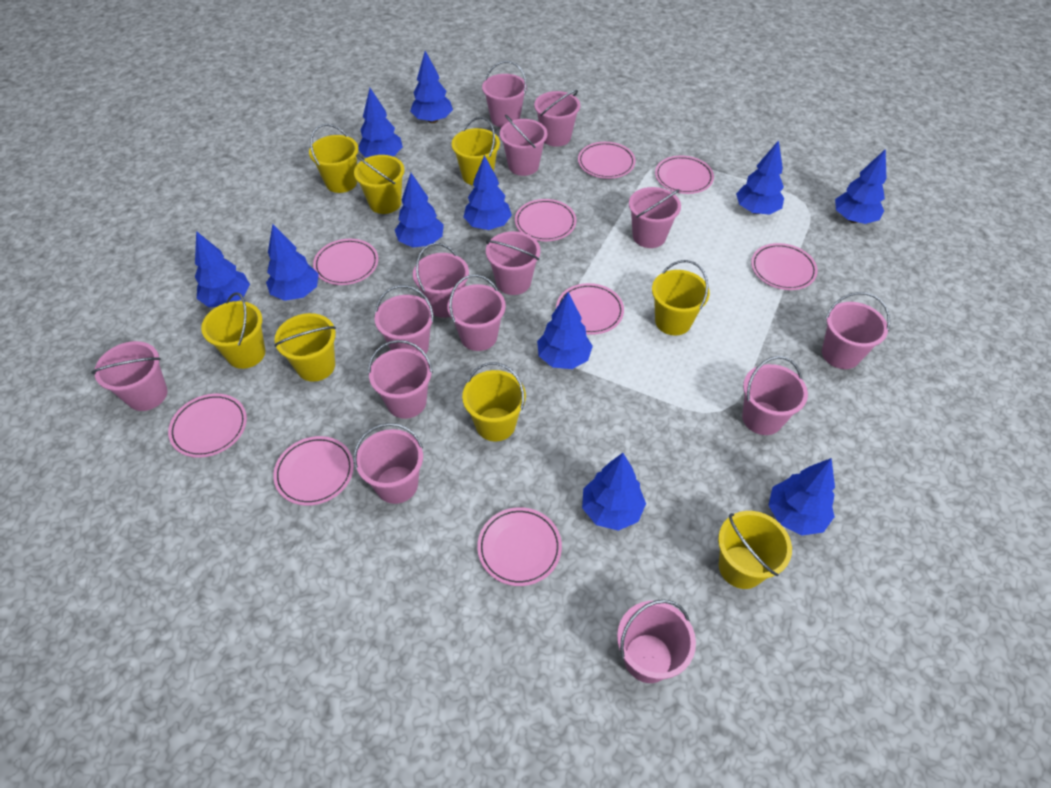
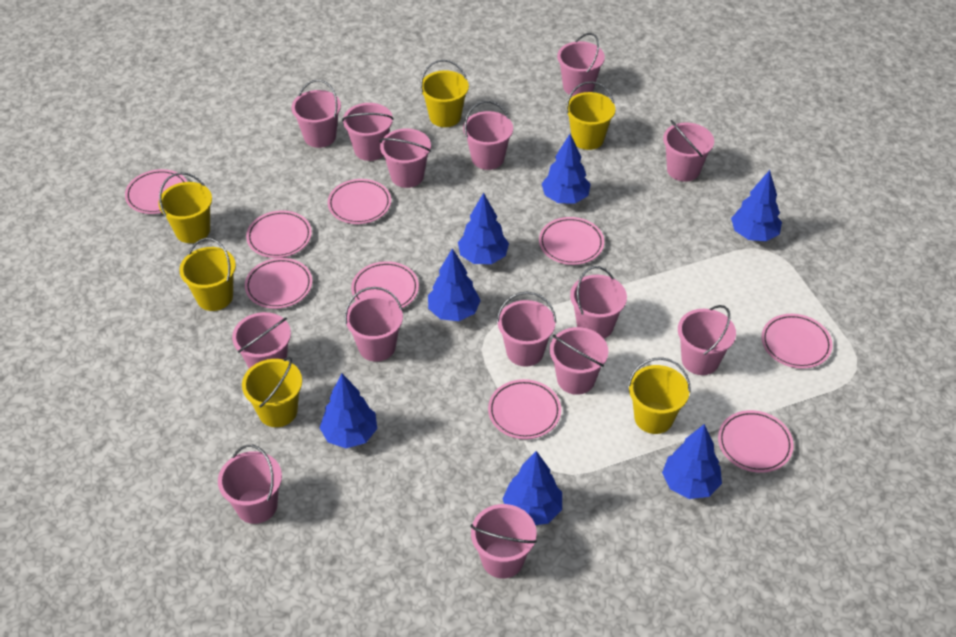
blue tree: [195,231,250,307] [266,224,319,301] [358,88,403,158] [395,173,444,247] [410,51,453,123] [463,155,512,230] [537,292,593,369] [582,453,646,531] [736,140,784,215] [768,458,835,536] [835,149,887,224] = 11 -> [320,374,377,448] [428,248,481,321] [458,193,509,264] [502,451,562,525] [542,134,591,203] [662,424,722,499] [731,170,782,241] = 7
yellow bucket: [201,292,265,369] [274,313,336,382] [309,124,359,193] [354,155,404,214] [452,117,500,185] [462,362,526,441] [652,260,710,336] [718,511,792,589] = 8 -> [158,172,212,243] [179,238,236,311] [242,357,302,427] [420,60,469,127] [566,81,615,150] [628,357,690,434] = 6

